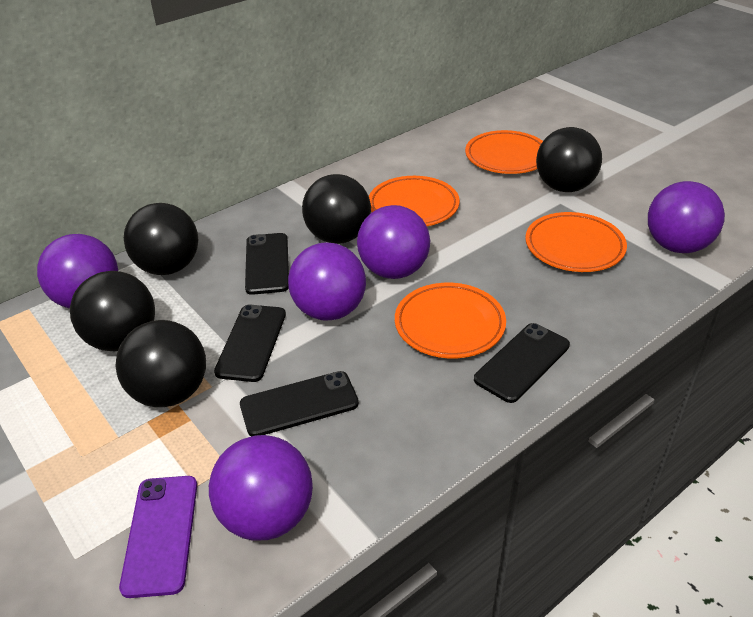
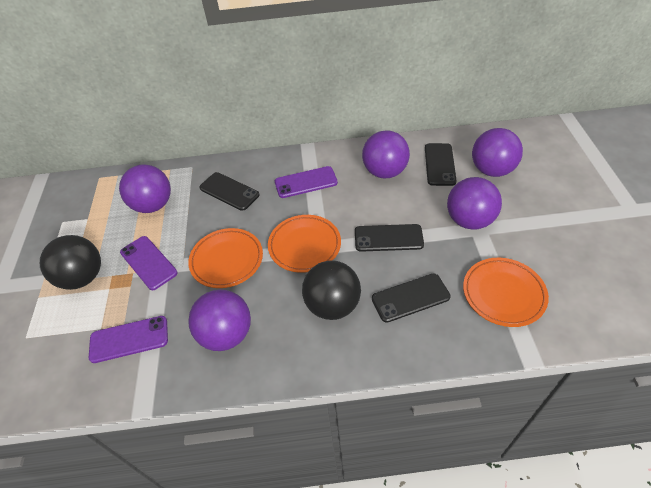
black ball: [70,271,155,351] [115,320,206,407] [124,203,198,275] [302,174,371,244] [536,127,602,192] = 5 -> [40,235,101,290] [302,260,361,320] = 2
orange plate: [369,176,460,226] [395,283,506,358] [465,130,543,174] [525,212,627,272] = 4 -> [188,228,263,288] [268,215,341,273] [463,258,549,327] = 3
purple phone: [119,476,197,598] = 1 -> [89,316,168,363] [120,236,178,290] [275,166,338,198] = 3

